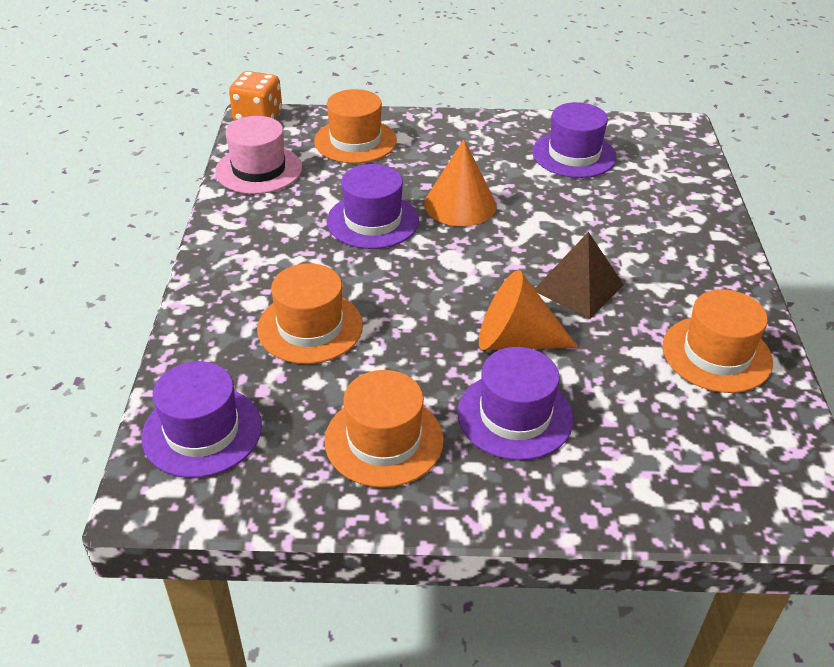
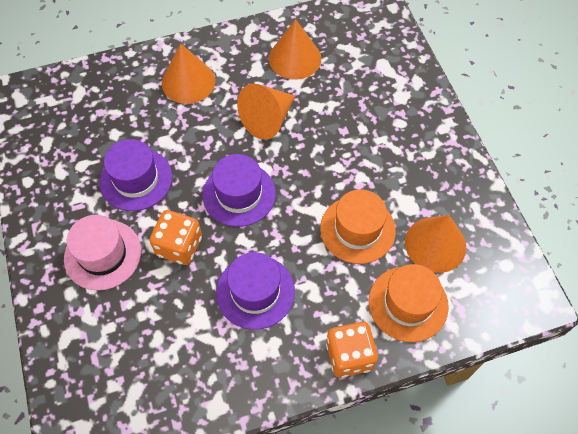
brown pyramid: [535,232,624,319] = 1 -> none = 0
orange cone: [424,139,496,226] [479,270,578,350] = 2 -> [162,43,215,104] [237,84,295,140] [269,19,321,79] [405,215,466,273] = 4
orange dice: [229,71,282,121] = 1 -> [150,210,202,265] [326,322,378,378] = 2
orange hat: [257,263,363,364] [314,89,397,163] [325,370,444,488] [663,289,773,393] = 4 -> [320,189,396,264] [369,264,449,342] = 2
purple hat: [142,361,262,478] [327,164,419,249] [457,347,573,460] [532,102,617,178] = 4 -> [99,139,172,211] [202,154,276,227] [216,252,295,330] = 3

